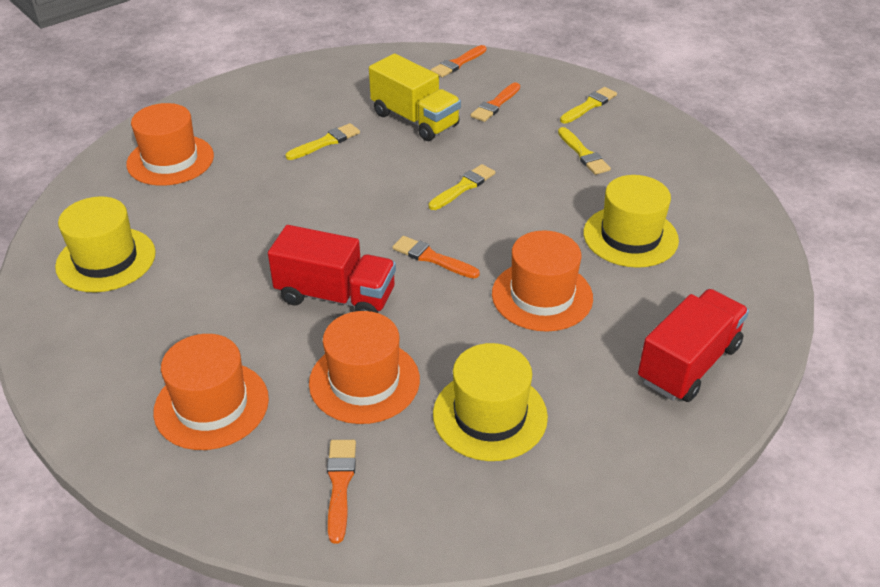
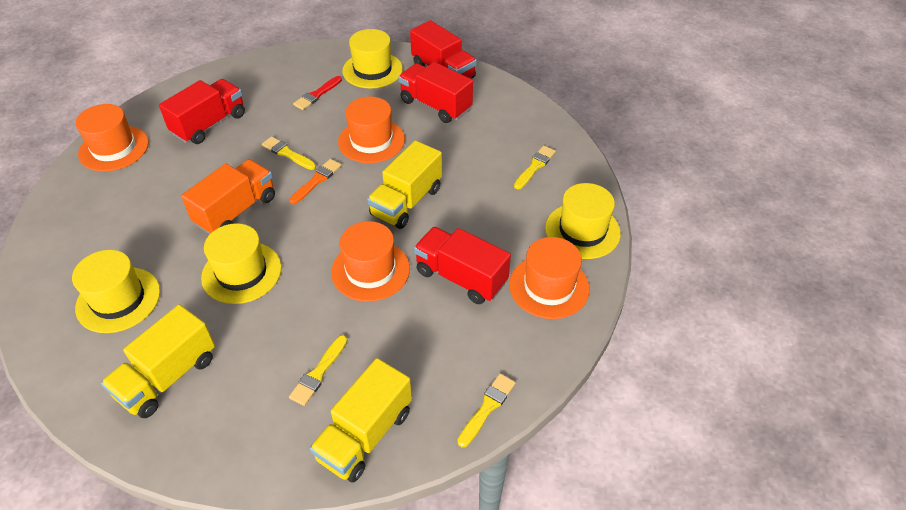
orange brush: [327,440,356,544] [392,236,480,278] [431,45,486,77] [471,83,520,122] = 4 -> [289,159,342,204] = 1
orange truck: none = 0 -> [181,159,275,234] = 1
red brush: none = 0 -> [293,76,342,110] = 1
red truck: [268,225,396,313] [638,289,749,402] = 2 -> [159,79,245,144] [398,62,473,123] [410,20,477,79] [414,227,511,304] = 4
yellow hat: [55,197,156,292] [433,343,548,461] [584,175,679,268] = 3 -> [72,250,160,333] [201,223,282,304] [342,29,403,88] [545,183,621,259] = 4
yellow truck: [369,54,461,141] = 1 -> [101,304,215,418] [310,358,412,483] [367,140,442,229] = 3

